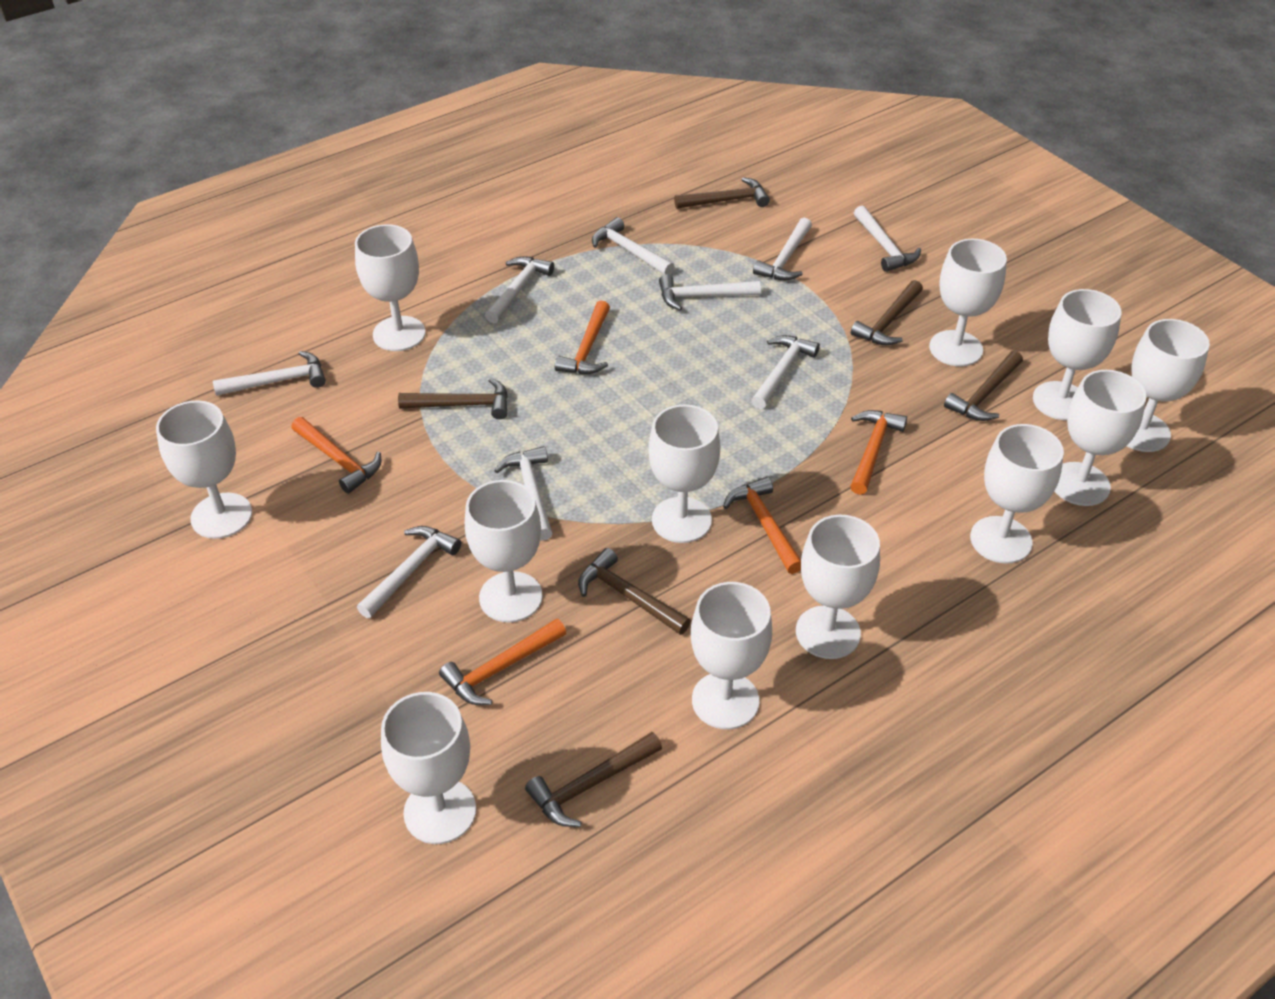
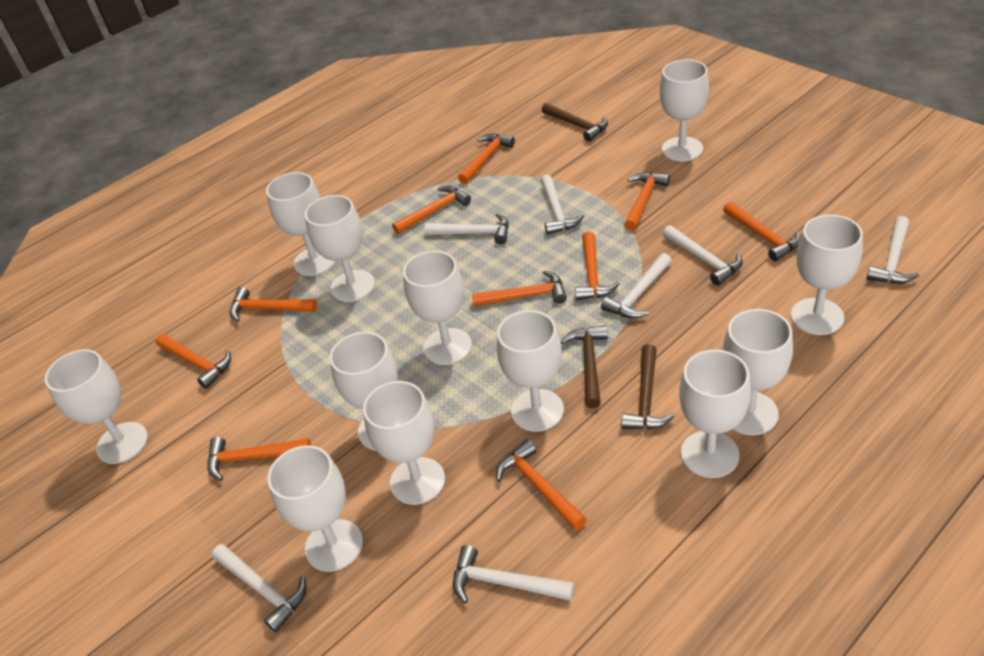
brown hammer: [398,378,508,419] [525,732,662,827] [578,548,691,635] [674,177,770,209] [851,280,923,345] [944,351,1023,421] = 6 -> [542,103,608,142] [561,325,608,408] [621,344,675,429] = 3
orange hammer: [291,417,381,494] [439,618,566,705] [555,300,610,374] [723,477,801,574] [850,410,907,495] = 5 -> [156,334,231,389] [207,437,311,481] [229,287,317,322] [392,186,471,234] [458,134,515,184] [472,270,567,307] [496,439,587,531] [575,232,620,300] [624,172,670,231] [723,201,801,261] = 10
white hammer: [213,351,326,396] [357,526,461,618] [485,256,554,323] [494,446,552,541] [592,217,675,275] [659,274,761,310] [751,335,820,409] [753,218,812,280] [854,205,921,272] = 9 -> [212,544,307,632] [424,213,509,244] [453,545,574,603] [540,175,584,235] [601,253,672,319] [663,225,743,286] [867,216,919,284] = 7

